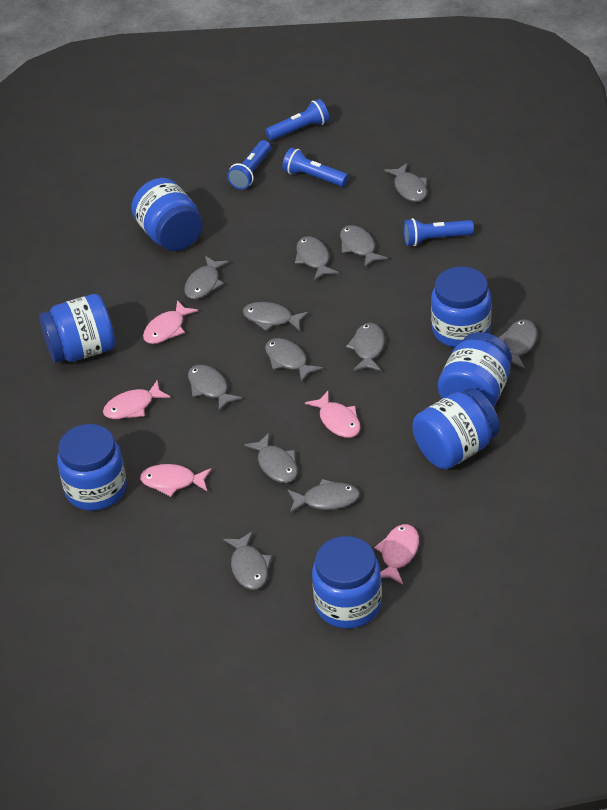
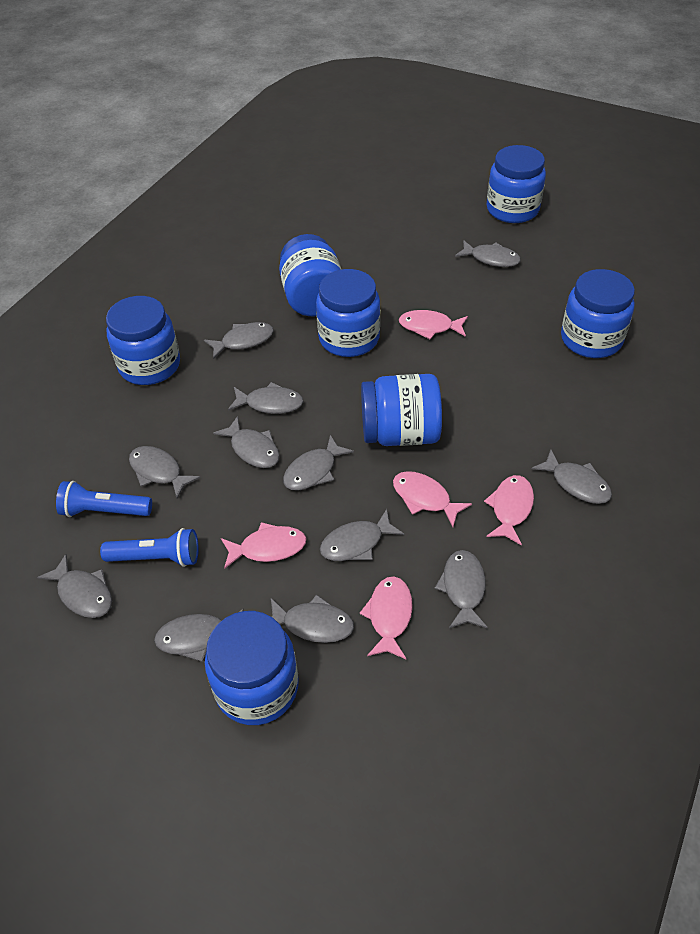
blue flashlight: [227,140,271,190] [265,99,329,141] [282,148,348,187] [404,218,474,246] = 4 -> [56,481,152,517] [100,528,199,567] = 2

